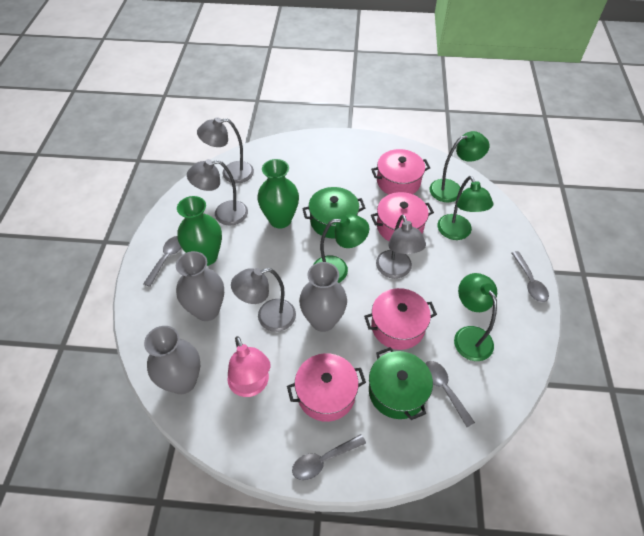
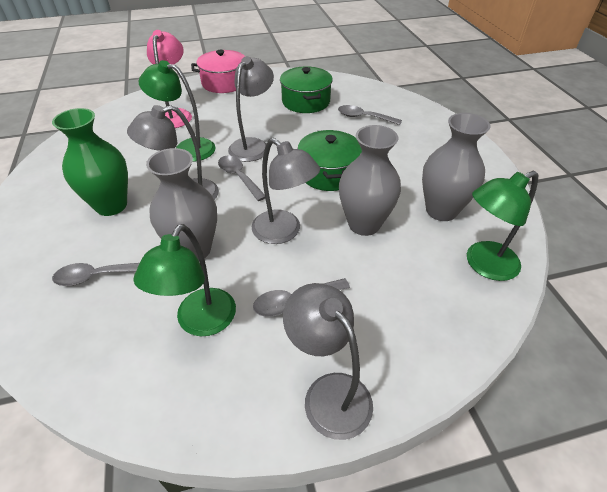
green lamp: [313,214,369,283] [429,131,490,202] [437,176,493,240] [454,273,497,361] = 4 -> [134,224,236,336] [139,60,215,162] [467,171,538,281] = 3
green vase: [177,196,222,266] [257,159,299,229] = 2 -> [52,108,128,216] = 1
pink pot: [287,353,366,422] [364,288,437,350] [371,149,430,195] [371,192,434,241] = 4 -> [191,50,245,93] = 1

